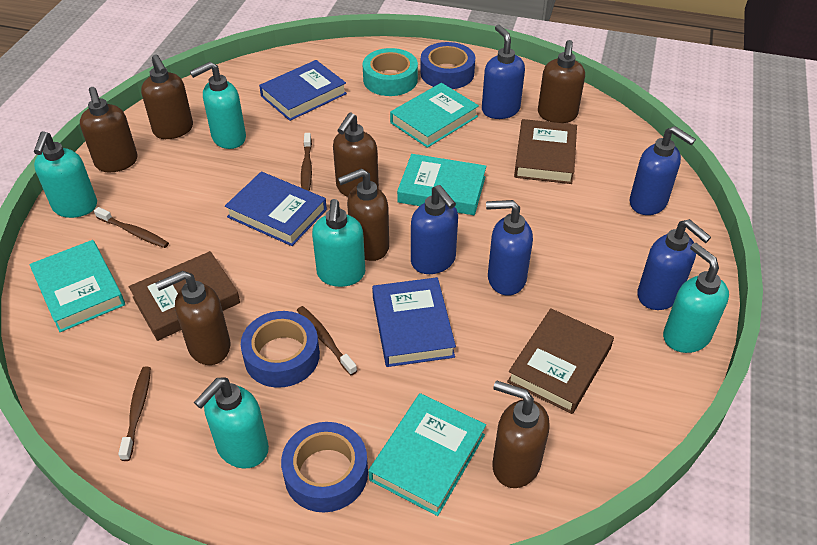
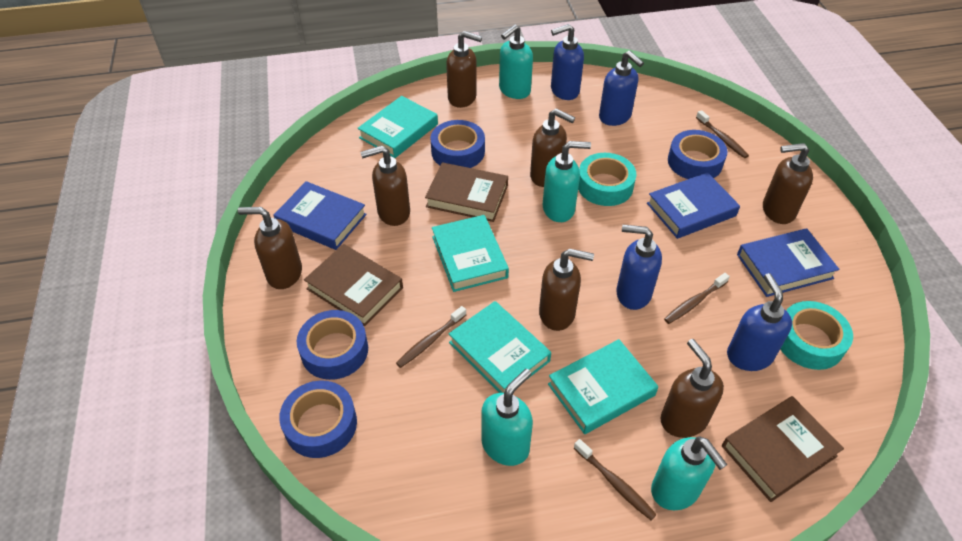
blue soap dispenser: [411,185,458,274] [482,25,525,119] [486,200,533,296] [630,126,696,215] [637,219,711,310] = 5 -> [551,24,584,100] [599,51,644,126] [616,225,662,310] [727,273,792,371] = 4
blue tape: [241,311,320,388] [281,422,368,512] [420,42,475,89] = 3 -> [279,380,357,458] [297,310,368,380] [430,120,485,168] [668,130,727,179] = 4
turquoise soap dispenser: [34,131,97,218] [190,62,246,149] [194,377,269,468] [312,199,365,287] [663,243,729,353] = 5 -> [481,369,533,466] [499,24,533,99] [543,141,591,222] [651,436,727,510] = 4
turquoise tape: [363,48,418,96] = 1 -> [578,153,636,206] [781,301,853,370] = 2

